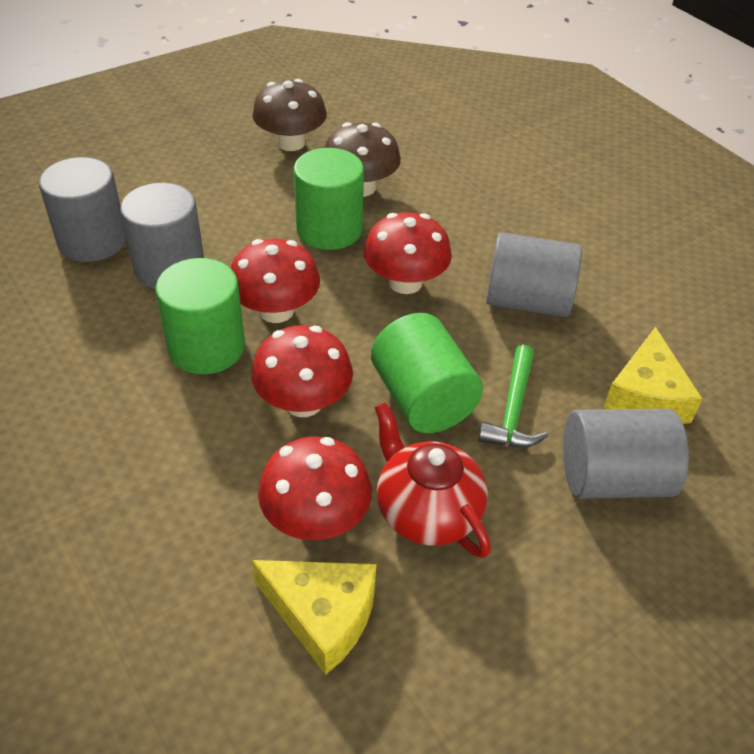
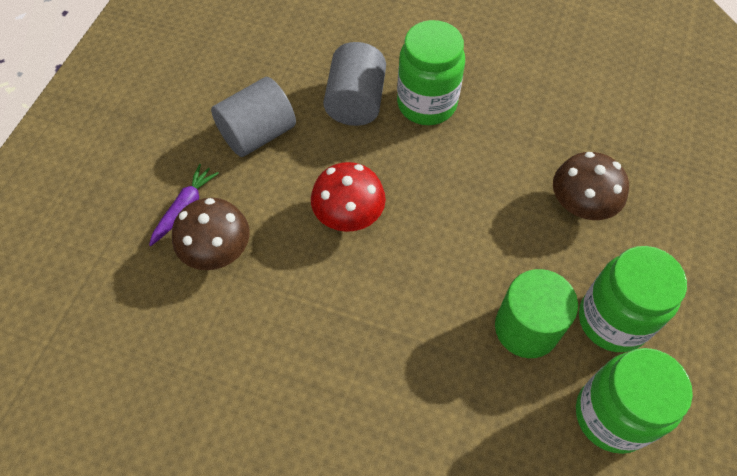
green cylinder: [155,258,245,374] [293,148,364,250] [371,313,483,433] = 3 -> [495,269,578,358] = 1
green hammer: [478,344,548,448] = 1 -> none = 0
green jar: none = 0 -> [397,20,465,125] [576,348,693,454] [579,246,687,352] = 3
grey cylinder: [39,157,126,262] [120,183,204,289] [486,232,582,317] [563,409,689,499] = 4 -> [211,77,296,157] [323,42,386,126] = 2
purple carrot: none = 0 -> [149,164,219,246] = 1
red mushroom: [231,239,320,323] [252,325,353,417] [258,437,372,540] [364,212,452,294] = 4 -> [311,162,386,232] = 1
red teapot: [374,402,491,558] = 1 -> none = 0
yellow cheese: [252,560,376,675] [604,327,702,424] = 2 -> none = 0

